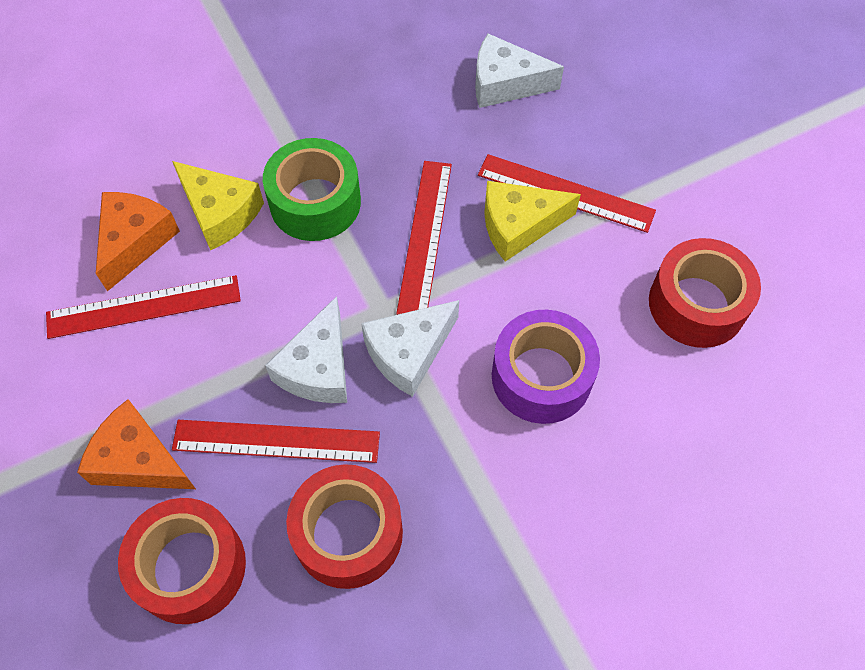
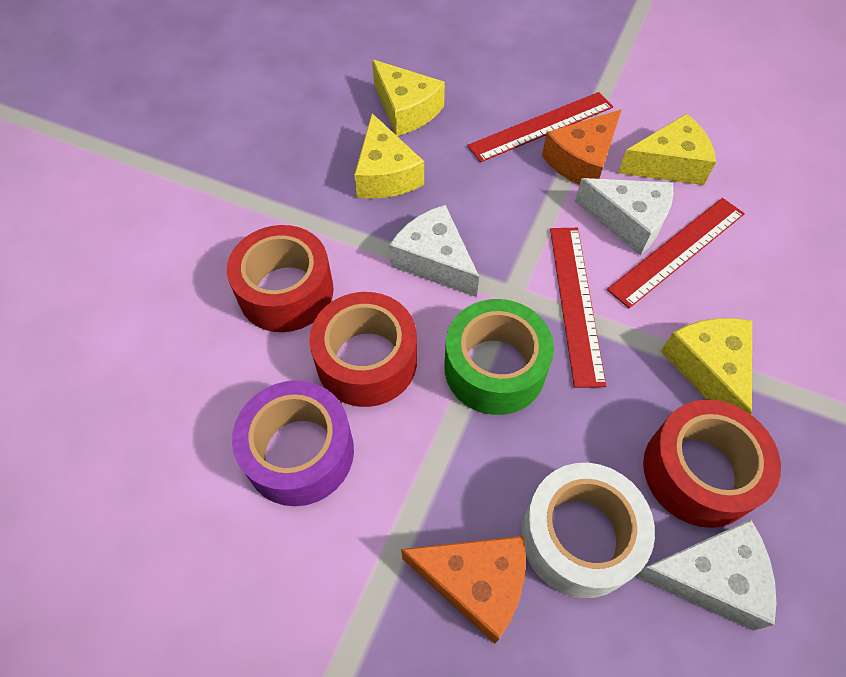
red ruler: [46,275,241,339] [172,420,380,463] [396,161,452,315] [478,154,656,233] = 4 -> [467,92,613,162] [550,228,606,388] [607,198,745,308] = 3
white tape: none = 0 -> [521,463,655,598] = 1
yellow cheese: [172,161,264,250] [484,181,581,261] = 2 -> [354,113,424,199] [372,60,445,136] [618,113,716,185] [661,318,752,414] = 4

